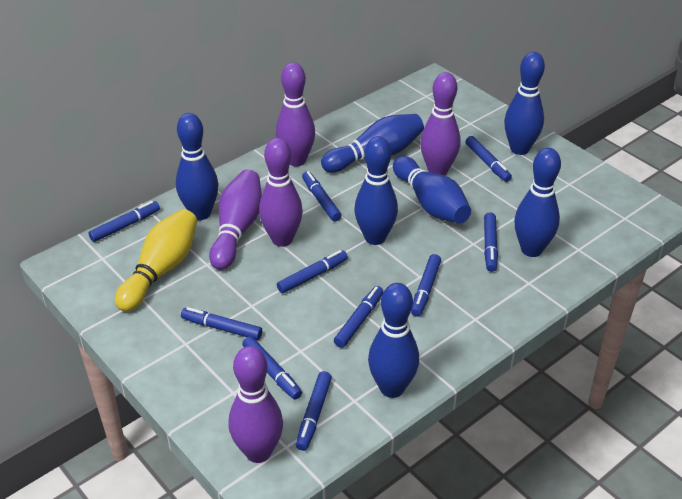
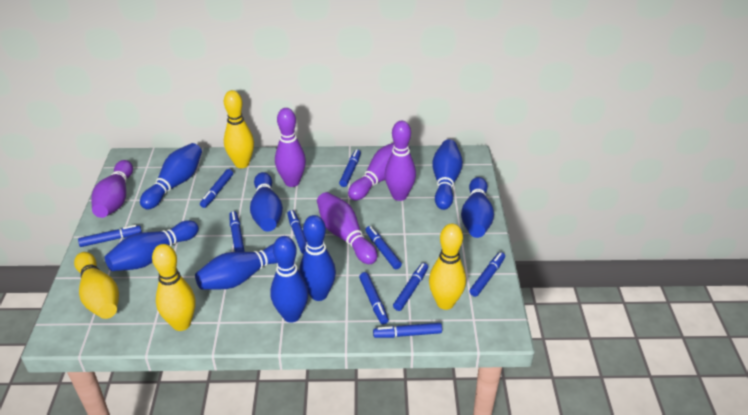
blue bowling pin: [176,113,218,220] [321,114,424,172] [354,136,398,245] [368,283,419,398] [393,156,471,224] [504,52,545,155] [515,148,561,257] = 7 -> [105,220,199,271] [140,143,202,209] [195,244,277,290] [250,172,283,231] [271,236,308,323] [299,215,336,301] [432,139,463,210] [461,177,494,238] = 8
yellow bowling pin: [115,209,197,312] = 1 -> [74,252,119,319] [152,244,196,331] [224,90,254,168] [429,224,466,310] = 4

